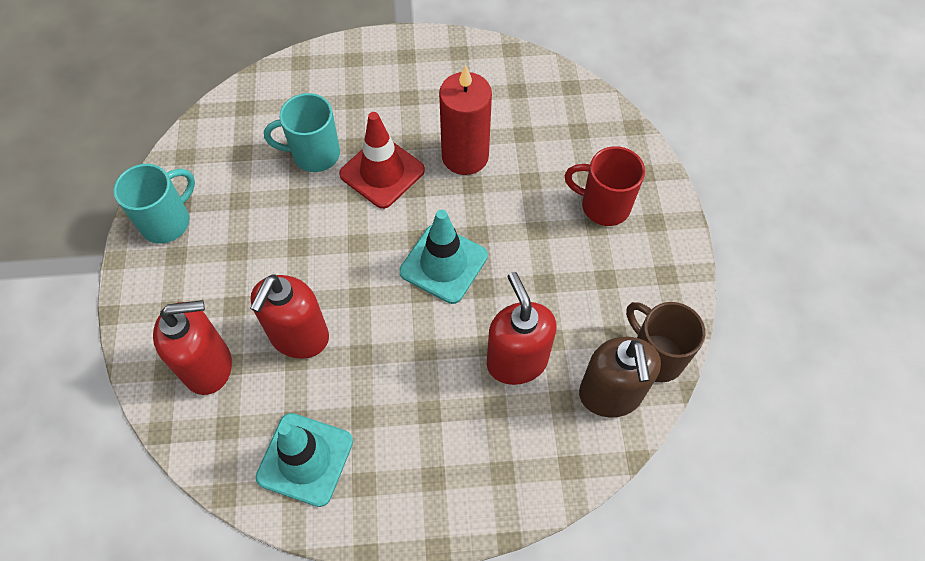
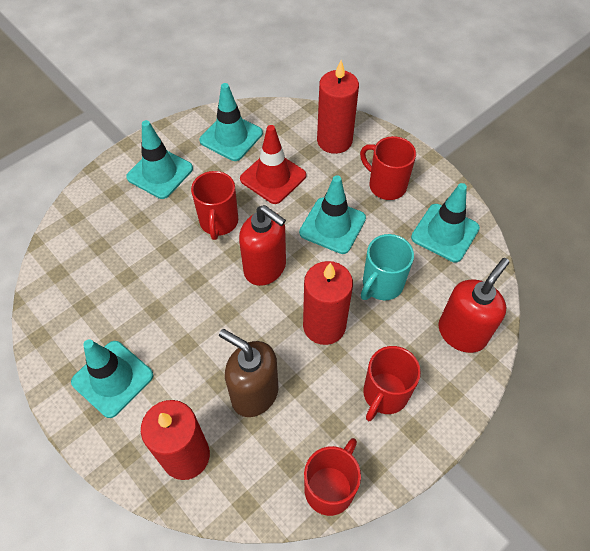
brown mug: [626,302,705,382] = 1 -> none = 0
red candle: [439,65,492,175] = 1 -> [141,400,210,480] [303,261,353,345] [317,60,359,154] = 3
red mug: [565,146,645,226] = 1 -> [191,171,238,240] [304,438,361,516] [360,136,416,200] [363,346,421,421] = 4
red soap dispenser: [153,300,232,395] [250,274,329,359] [487,272,557,385] = 3 -> [239,205,286,286] [438,258,510,353] = 2
turquoise mug: [113,164,195,244] [264,93,340,172] = 2 -> [361,234,414,300] = 1
turquoise traffic cone: [256,413,353,507] [399,210,488,304] = 2 -> [71,339,153,418] [126,120,193,199] [200,83,263,161] [299,175,366,254] [411,183,480,262] = 5

